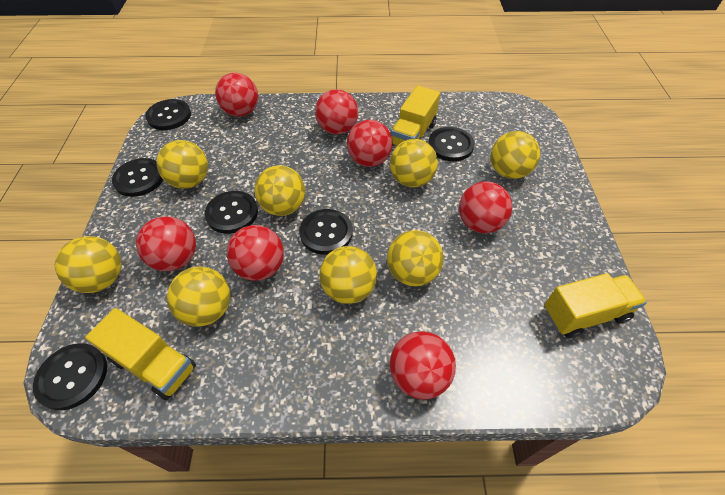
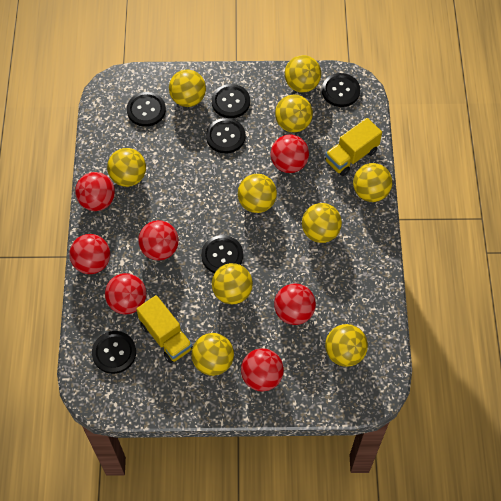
yellow ball: [55,236,121,293] [156,140,208,189] [167,266,230,327] [254,165,305,216] [319,246,377,304] [387,230,444,287] [390,139,438,187] [491,131,540,179] = 8 -> [107,148,146,187] [169,70,206,107] [192,333,234,376] [212,263,253,304] [238,174,277,213] [275,95,313,132] [285,55,321,93] [302,203,342,243] [325,324,368,367] [353,163,392,202] = 10
yellow truck: [85,308,196,400] [391,86,440,146] [544,273,647,338] = 3 -> [136,295,193,363] [325,118,382,176] = 2

